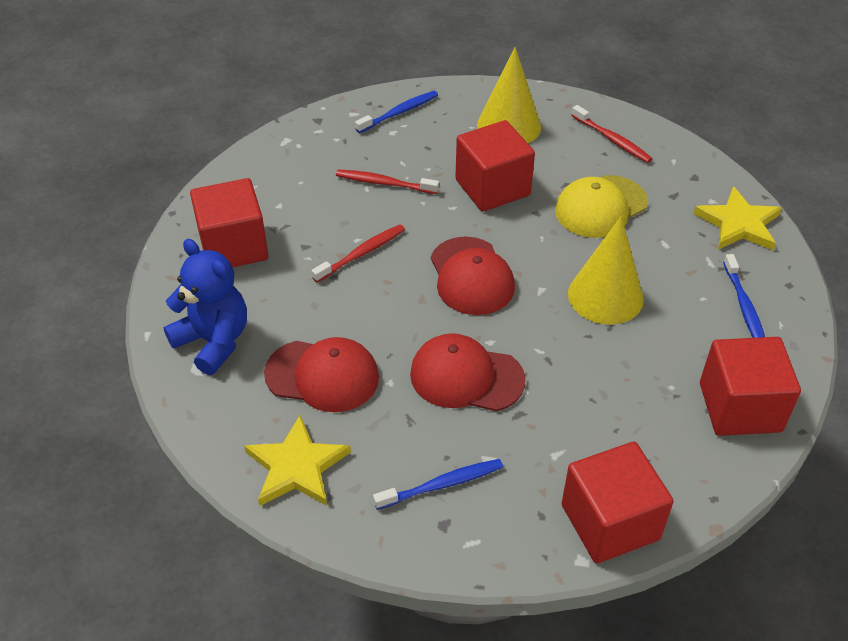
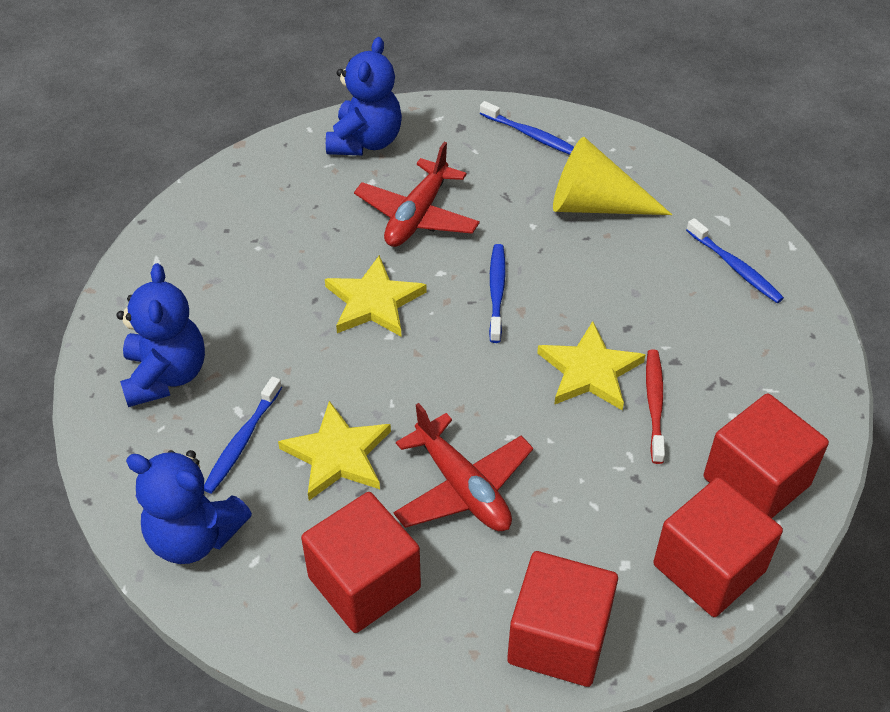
blue teddy bear: [163,239,247,375] = 1 -> [116,263,205,407] [126,450,252,564] [326,37,402,155] = 3
blue toothbrush: [355,91,438,133] [373,459,503,510] [723,254,765,338] = 3 -> [204,377,282,493] [480,101,574,155] [489,244,506,343] [686,218,784,303] = 4
red cap: [264,337,379,412] [410,333,525,411] [431,237,515,315] = 3 -> none = 0
red plane: none = 0 -> [354,142,480,247] [393,403,533,531] = 2
red toothbrush: [311,224,405,282] [336,169,439,194] [571,105,652,163] = 3 -> [646,349,665,464] = 1
yellow cap: [555,175,648,238] = 1 -> none = 0
yellow cone: [477,47,541,143] [568,216,644,325] = 2 -> [553,137,672,215] = 1
yellow star: [244,415,351,506] [693,186,782,250] = 2 -> [278,401,391,500] [325,255,427,336] [537,321,646,411] = 3

